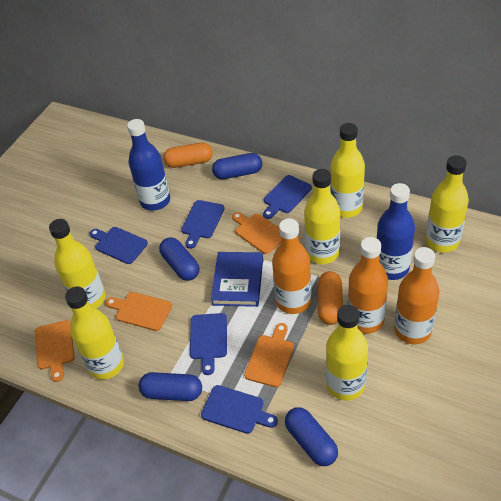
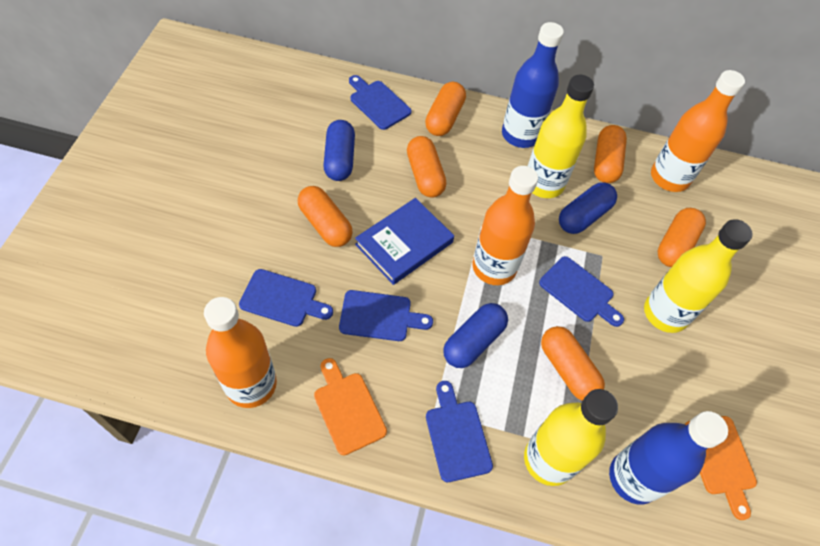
blue capsule: [138,372,202,401] [159,237,199,281] [212,153,262,179] [285,407,338,466] = 4 -> [323,120,355,181] [443,303,508,368] [559,182,617,234] = 3
orange capsule: [163,143,213,168] [318,271,343,325] = 2 -> [298,186,353,247] [407,136,446,198] [425,82,466,136] [541,326,605,401] [594,125,627,183] [657,208,706,267] = 6
orange cutting board: [35,320,75,382] [105,292,172,331] [232,212,281,254] [244,323,294,387] = 4 -> [314,358,387,456] [685,416,757,520] = 2
yellow bottle: [49,219,106,308] [65,287,124,380] [304,169,340,264] [326,305,368,401] [330,123,365,218] [425,155,469,252] = 6 -> [524,389,618,486] [528,75,594,198] [644,219,752,333] = 3

